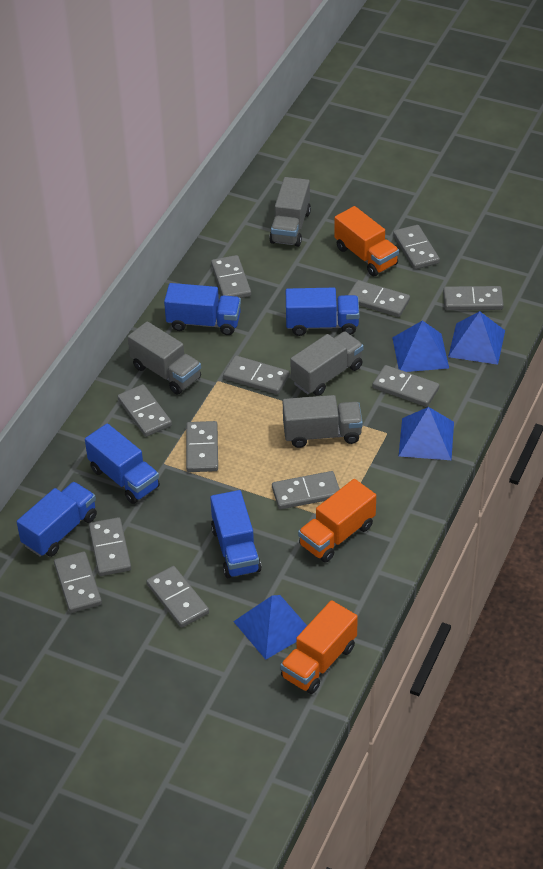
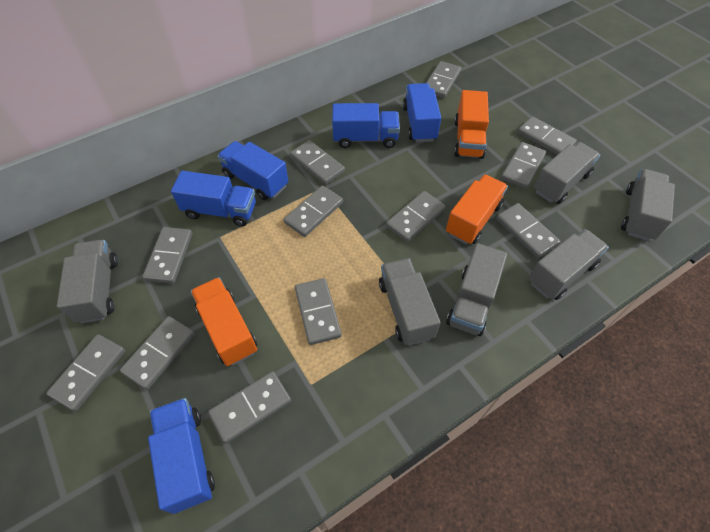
blue pyramid: [233,595,307,660] [392,320,449,372] [399,407,454,460] [448,311,505,365] = 4 -> none = 0
grey truck: [128,321,201,394] [269,177,311,247] [283,395,363,448] [290,332,364,396] = 4 -> [57,240,118,323] [379,258,440,345] [446,243,507,336] [529,229,609,300] [534,142,600,204] [621,169,675,241] = 6

